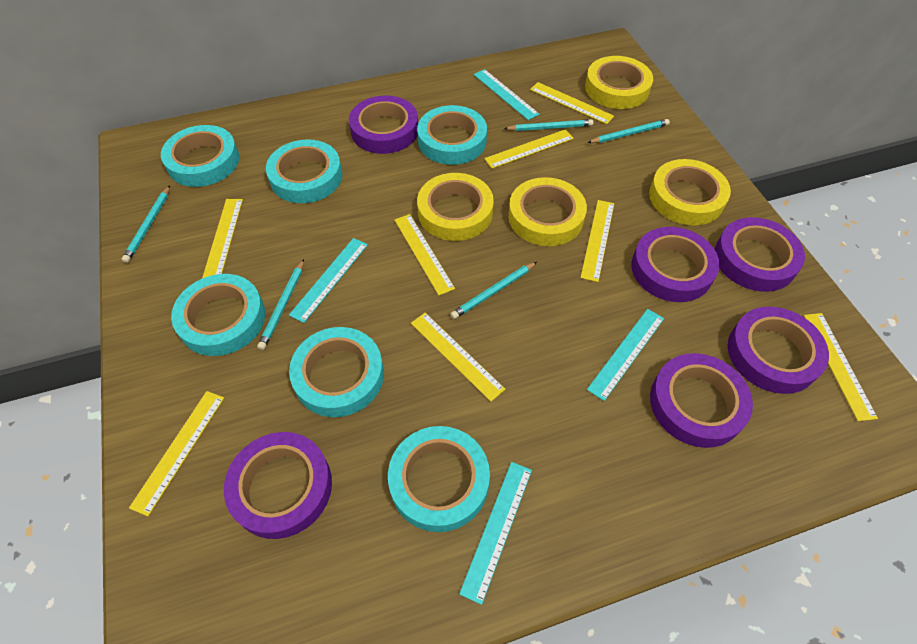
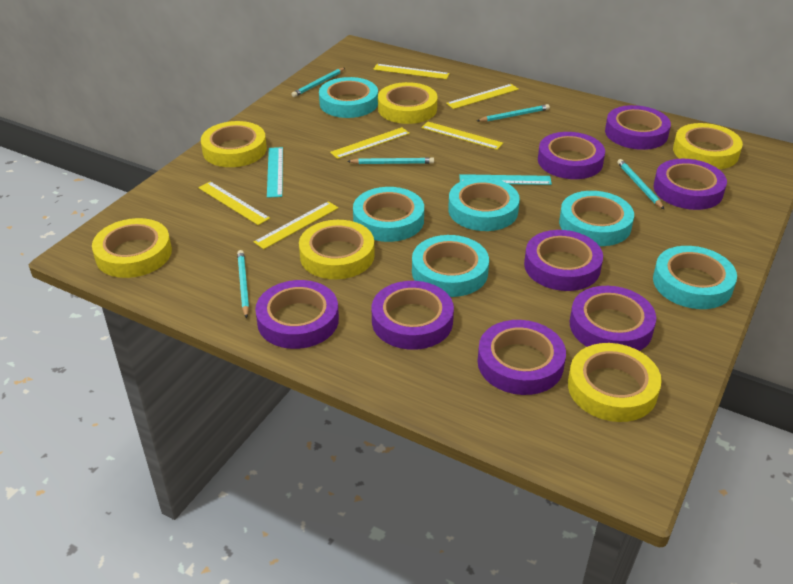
purple tape: [224,432,332,539] [349,96,418,154] [632,227,720,302] [650,353,753,448] [715,217,805,292] [728,307,829,394] = 6 -> [255,280,339,349] [372,281,454,350] [478,320,566,395] [524,230,603,291] [538,132,605,179] [570,286,656,351] [605,105,671,150] [654,159,727,210] = 8
turquoise ruler: [289,238,368,323] [459,462,532,605] [474,69,540,120] [587,309,664,401] = 4 -> [267,147,283,198] [459,174,552,185] = 2
yellow ruler: [129,391,224,516] [202,199,243,278] [395,214,455,295] [411,313,505,402] [484,129,574,169] [530,82,614,124] [580,200,614,282] [804,313,878,421] = 8 -> [198,181,270,225] [254,201,339,249] [330,127,410,159] [373,64,450,79] [421,121,503,150] [446,84,519,109] = 6
yellow tape: [417,173,494,241] [508,177,587,246] [585,56,653,109] [649,159,731,225] = 4 -> [92,218,172,278] [201,121,267,167] [299,220,375,279] [378,82,437,124] [568,343,662,422] [673,123,743,169] = 6

